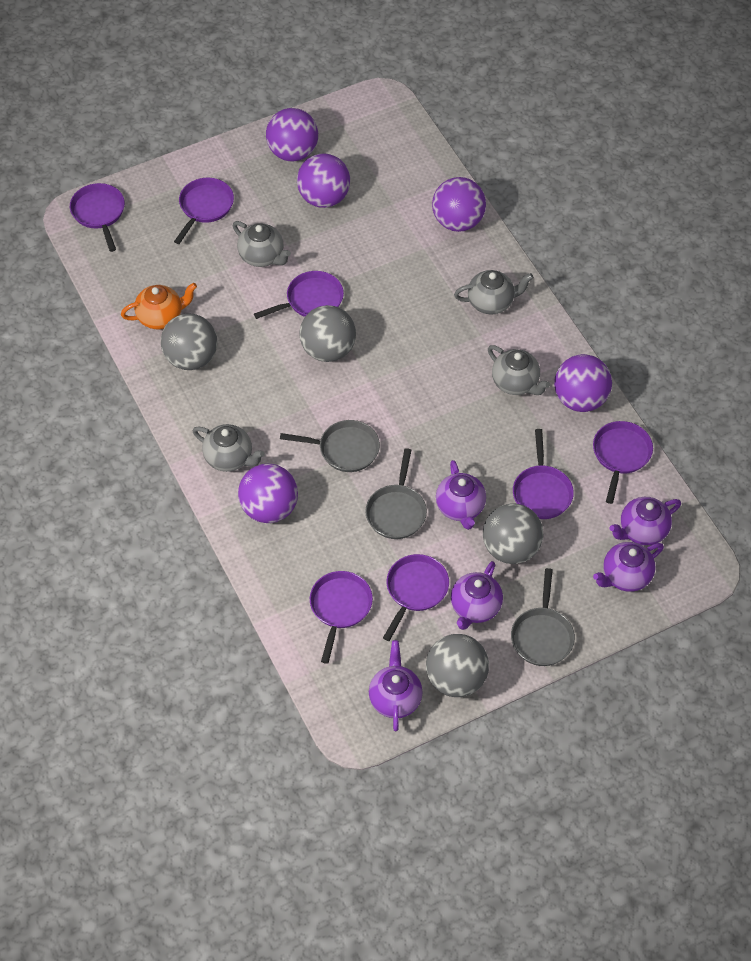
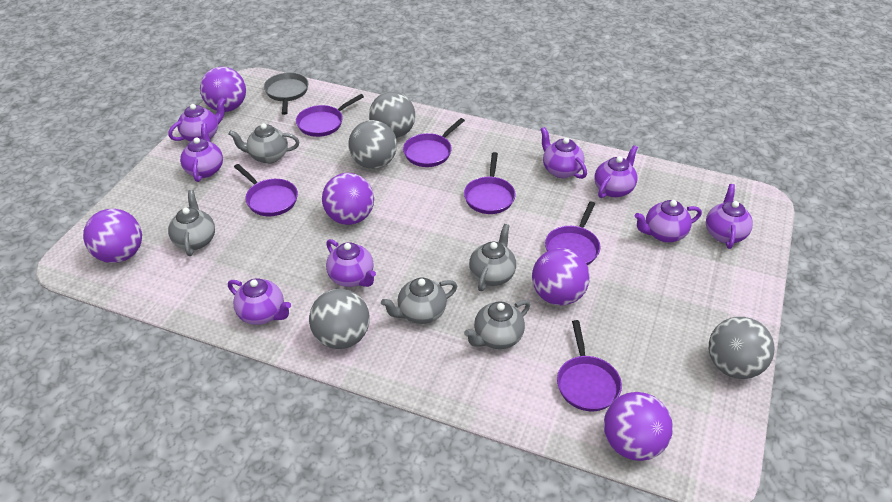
grey pan: [280,420,380,472] [365,448,427,539] [511,568,575,666] = 3 -> [264,73,309,115] = 1
grey teapot: [193,424,265,472] [233,221,291,267] [454,270,534,314] [488,345,550,395] = 4 -> [168,190,215,256] [228,123,300,164] [381,278,457,324] [464,300,530,349] [469,224,516,291] = 5
orange teapot: [121,283,197,329] = 1 -> none = 0
purple pan: [70,183,125,252] [174,178,234,244] [254,271,344,319] [310,571,373,664] [383,554,449,641] [513,429,574,519] [593,421,653,504] = 7 -> [234,164,298,216] [296,94,364,137] [403,118,465,167] [464,152,516,214] [545,201,600,265] [557,320,622,411] = 6
purple teapot: [369,640,423,731] [436,460,486,530] [451,561,503,630] [593,542,664,592] [609,497,681,545] = 5 -> [168,98,226,141] [180,124,223,182] [228,278,291,325] [326,239,376,287] [540,127,587,179] [594,145,638,198] [635,200,702,242] [706,184,753,249] = 8

